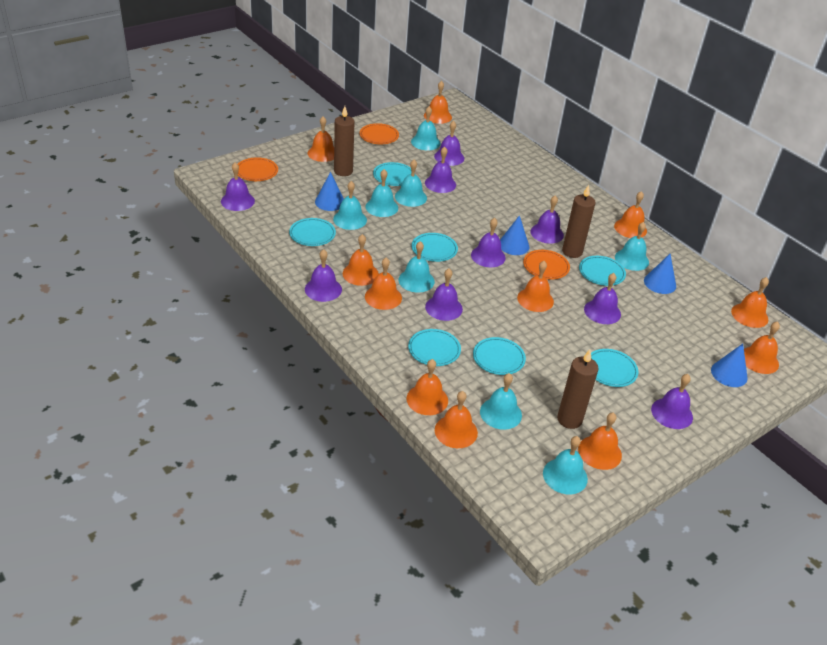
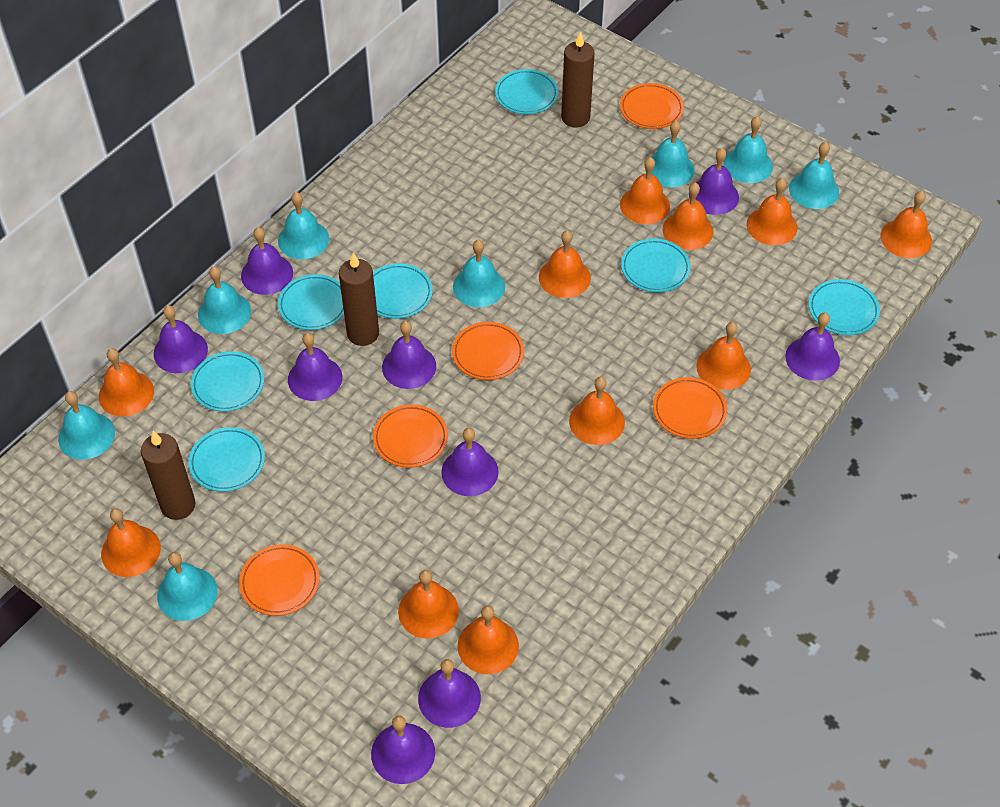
blue cone: [315,172,344,211] [500,215,529,255] [644,254,676,294] [711,344,748,387] = 4 -> none = 0
orange plate: [238,157,278,181] [360,123,399,144] [523,250,570,280] = 3 -> [239,544,320,616] [373,404,448,468] [452,322,524,380] [620,83,684,129] [653,377,727,439] = 5

